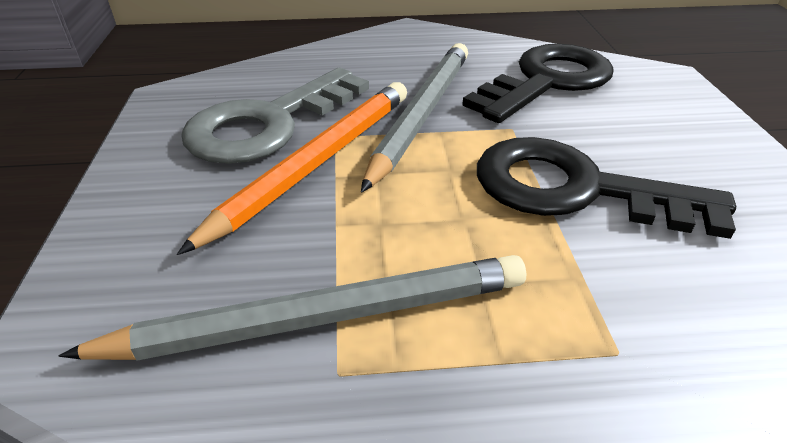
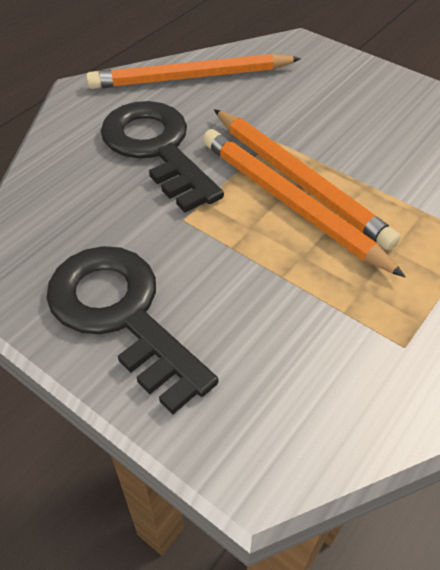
grey key: [181,68,369,164] = 1 -> none = 0
grey pencil: [58,255,527,361] [361,43,468,193] = 2 -> none = 0
orange pencil: [177,82,407,255] = 1 -> [86,53,301,89] [203,129,406,277] [214,109,401,250] = 3

